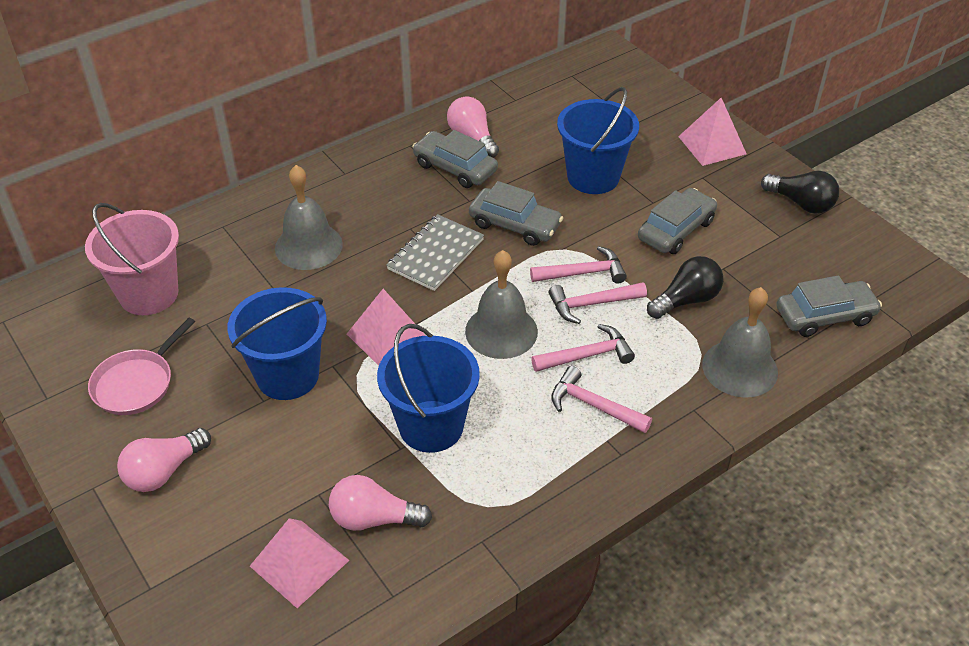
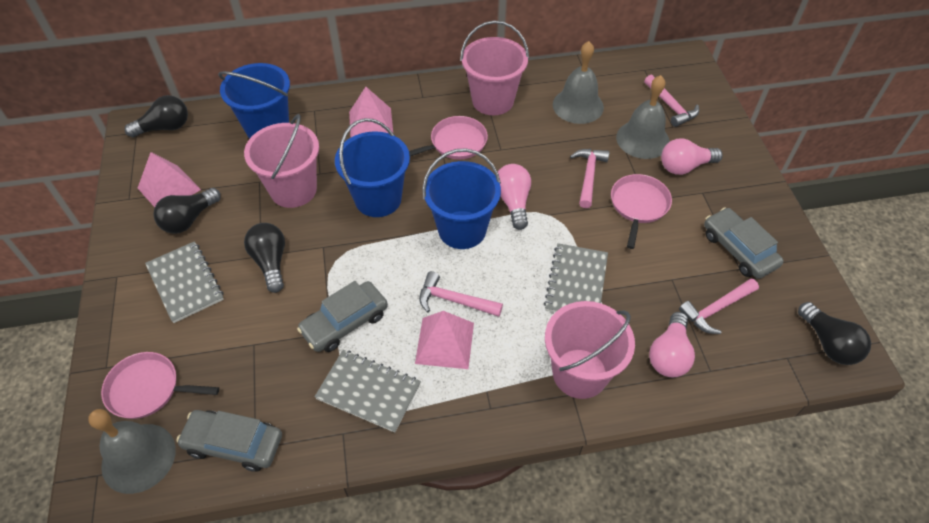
black light bulb: [647,256,723,319] [761,171,839,214] = 2 -> [125,95,188,137] [153,188,221,234] [244,223,285,293] [798,302,871,365] = 4
grey car: [412,130,498,188] [469,181,563,246] [638,188,717,254] [776,275,882,337] = 4 -> [177,410,282,472] [297,281,388,352] [704,207,784,279] = 3
grey notebook: [386,214,484,291] = 1 -> [145,241,224,323] [314,350,421,433] [544,243,608,312] = 3
pink bucket: [85,203,179,315] = 1 -> [244,114,319,208] [460,21,529,115] [545,301,635,399] = 3
pink pan: [88,318,195,415] = 1 -> [101,352,219,419] [409,116,488,159] [611,174,672,249] = 3

